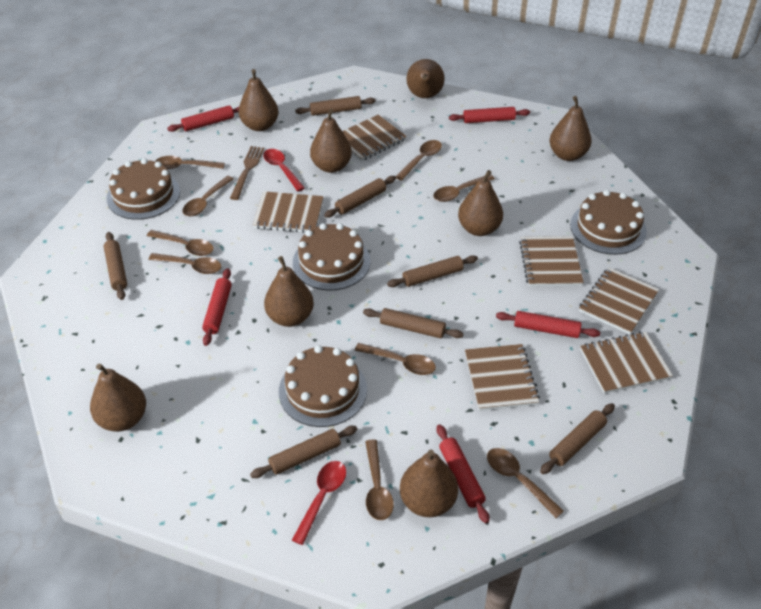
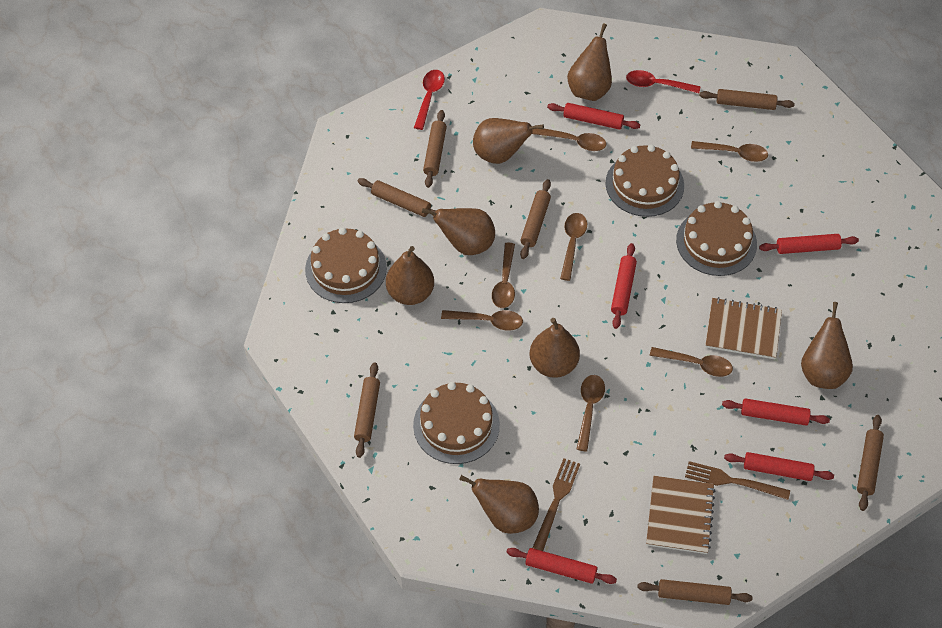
brown fork: [230,146,264,200] = 1 -> [533,458,580,551] [685,461,790,500] = 2
brown notebook: [253,191,324,233] [342,115,407,161] [465,344,540,411] [519,236,584,287] [579,267,659,335] [580,332,673,394] = 6 -> [646,476,715,554] [705,297,782,359] = 2
brown pear: [90,364,146,432] [239,69,279,131] [264,256,314,327] [310,109,352,173] [400,450,458,517] [407,59,445,98] [458,170,503,236] [550,96,592,161] = 8 -> [386,246,434,305] [421,208,495,255] [459,475,539,534] [473,118,544,164] [530,318,580,378] [567,24,612,101] [801,302,853,389] = 7
brown spoon: [147,230,214,256] [148,253,221,274] [155,156,225,169] [182,176,234,216] [355,343,436,375] [365,440,394,520] [395,140,442,181] [433,174,495,202] [487,448,564,518] = 9 -> [441,310,523,330] [492,243,515,308] [532,128,606,151] [560,213,587,281] [577,375,605,451] [650,347,733,377] [691,141,768,162] = 7
red rolling pin: [167,105,239,132] [202,268,232,346] [437,424,489,524] [449,107,530,123] [496,311,600,338] = 5 -> [506,548,617,584] [547,103,640,130] [611,243,637,329] [722,398,830,426] [724,452,834,481] [759,234,859,254] = 6

